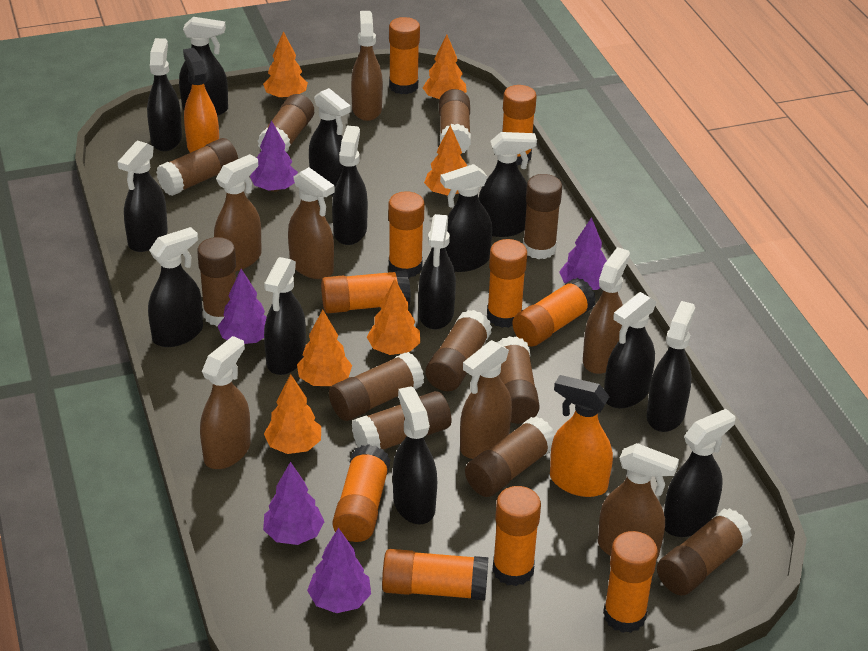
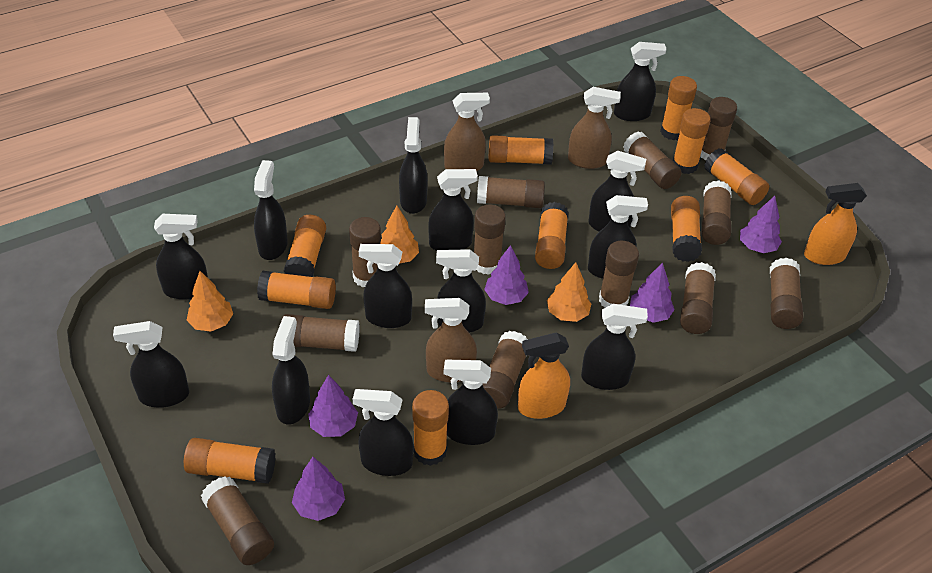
brown glue stick: [156,138,238,196] [197,237,236,326] [257,94,314,153] [329,352,424,421] [352,391,452,450] [426,310,492,391] [439,89,471,153] [465,416,555,497] [497,336,540,424] [523,174,562,259] [657,508,752,595] = 11 -> [201,476,274,565] [280,314,360,352] [349,217,381,287] [474,205,506,275] [477,176,545,208] [483,331,528,409] [599,241,639,308] [623,131,682,189] [680,262,716,334] [700,97,737,160] [701,180,732,245] [770,258,803,329] = 12
brown spray bottle: [200,336,251,469] [214,154,262,271] [288,167,335,279] [351,11,383,121] [460,340,512,459] [583,247,630,374] [598,443,679,558] = 7 -> [425,298,477,383] [444,93,490,171] [568,87,621,169] = 3
orange tree: [263,31,308,100] [264,374,321,454] [297,310,352,386] [367,279,420,355] [423,34,467,99] [424,125,467,196] = 6 -> [187,271,233,332] [380,206,419,264] [547,262,591,322] = 3

